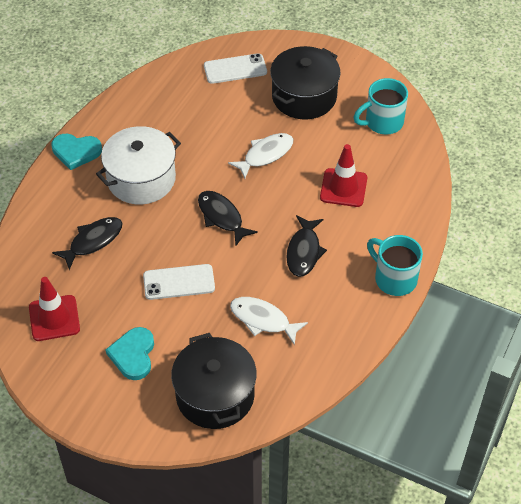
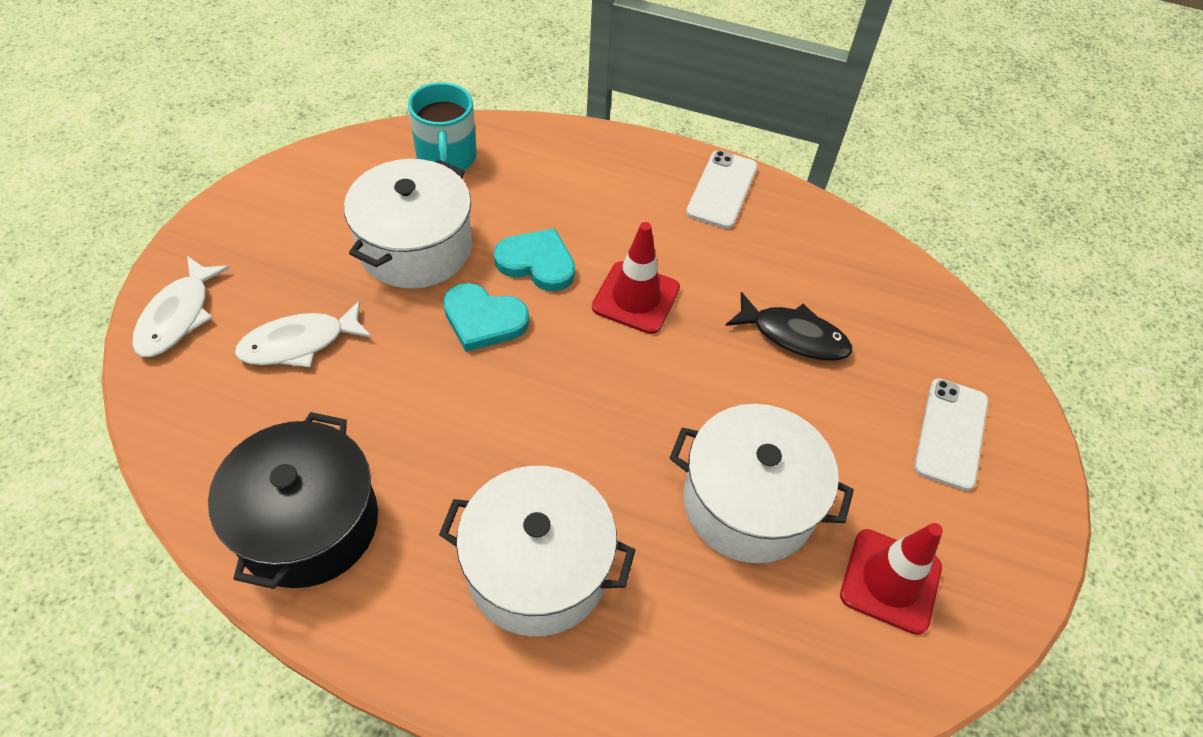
black fish: [52,217,123,270] [198,191,258,246] [286,215,327,277] = 3 -> [725,292,852,361] = 1
black pot: [171,333,257,429] [270,46,341,119] = 2 -> [208,412,378,589] = 1
turquoise mug: [353,78,408,135] [367,235,423,296] = 2 -> [408,82,477,170] = 1
white pot: [96,126,181,205] = 1 -> [344,159,472,289] [439,466,635,636] [670,404,854,563] = 3

